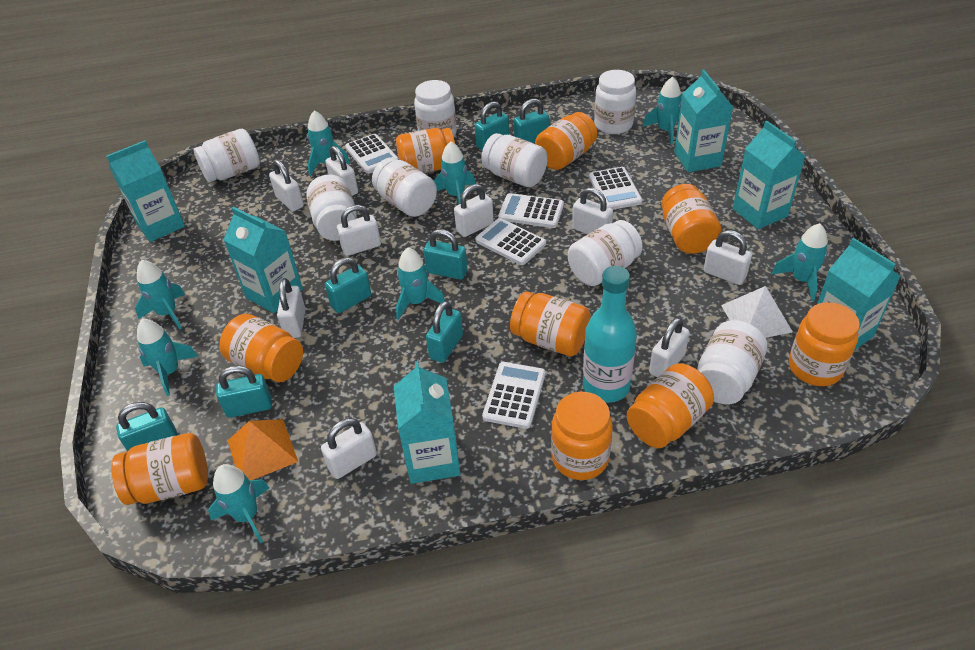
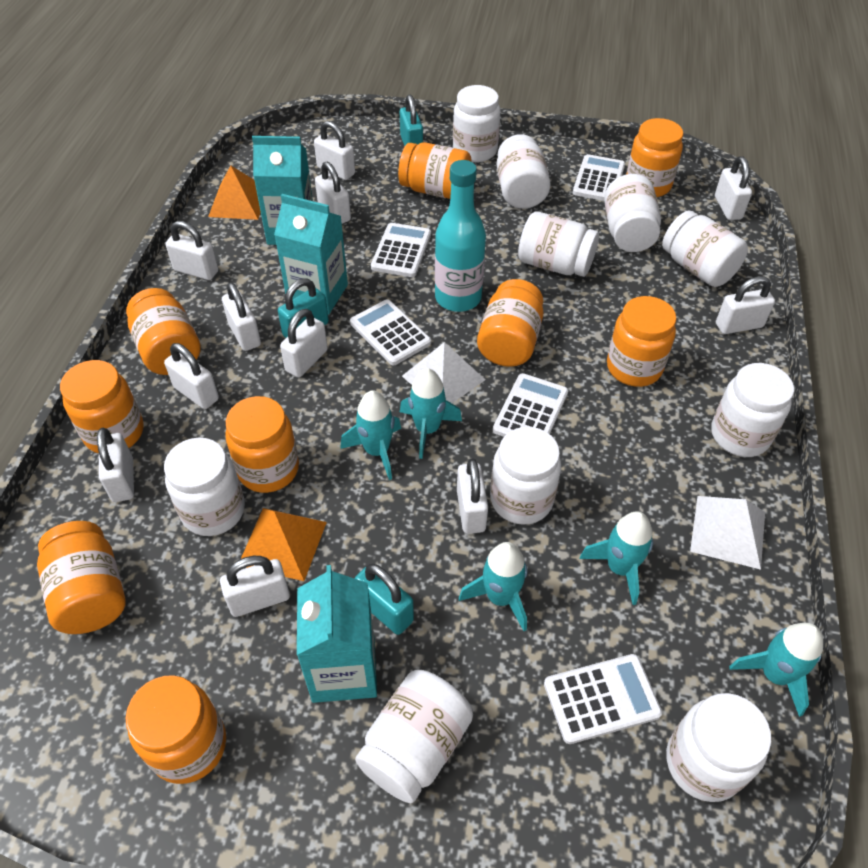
orange pyramid: [228,419,298,480] = 1 -> [208,165,261,220] [241,508,327,581] = 2
turquoise carton: [106,140,185,242] [224,207,303,313] [394,361,461,484] [674,70,733,172] [733,121,805,229] [817,238,901,350] = 6 -> [252,136,313,245] [274,194,348,315] [297,565,377,703] = 3
turquoise padlock: [116,402,178,452] [216,366,272,418] [325,257,371,313] [424,229,468,280] [426,301,463,363] [475,101,509,151] [514,99,549,143] = 7 -> [278,278,329,338] [355,564,414,635] [400,95,423,146] = 3
turquoise rocket: [135,260,185,329] [137,319,198,396] [208,464,269,543] [307,110,350,176] [396,247,445,320] [433,141,476,204] [642,77,681,145] [772,223,828,301] = 8 -> [340,391,401,480] [400,368,462,459] [459,542,527,631] [580,511,653,605] [729,623,823,717] = 5
white jar: [193,129,260,182] [306,175,357,241] [372,157,437,217] [414,80,457,136] [481,133,548,187] [568,220,643,286] [594,70,636,134] [697,320,767,404] = 8 -> [164,438,245,536] [355,670,473,803] [453,85,501,162] [490,427,561,525] [497,134,551,209] [518,211,599,277] [604,174,661,252] [662,211,748,287] [666,693,771,802] [711,363,794,457] = 10
white padlock: [269,159,304,211] [277,278,306,338] [321,418,377,479] [325,146,358,196] [337,205,381,256] [454,184,494,237] [572,187,613,234] [649,317,690,377] [703,230,752,285] = 9 -> [97,428,134,502] [164,343,219,409] [165,221,218,280] [220,556,290,617] [222,282,261,351] [280,309,328,377] [314,121,355,180] [315,162,351,224] [457,458,488,534] [715,156,752,220] [716,276,775,334] = 11
white pyramid: [721,286,793,338] = 1 -> [402,342,485,403] [690,496,765,570] = 2

